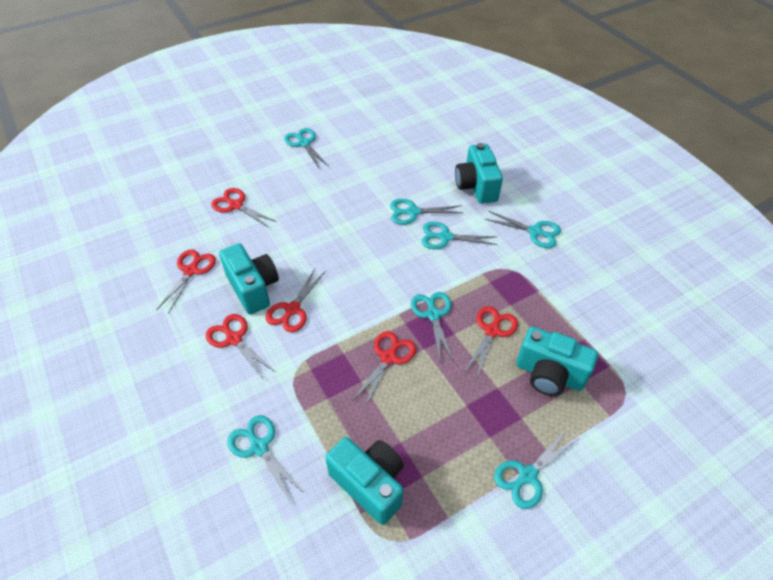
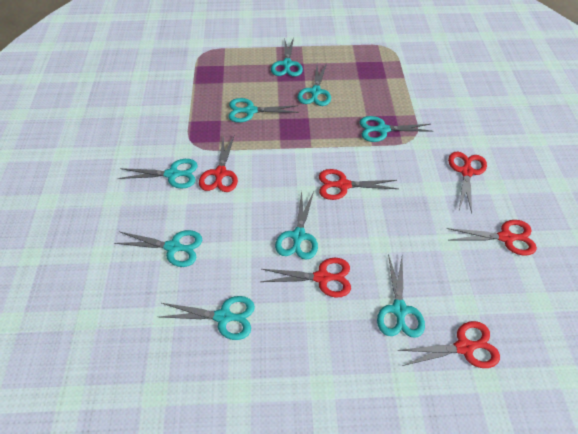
turquoise camera: [219,243,279,314] [325,437,404,525] [455,143,503,204] [516,327,598,396] = 4 -> none = 0
turquoise scissors: [227,415,305,503] [284,128,328,170] [390,199,463,225] [411,292,453,361] [422,222,498,249] [485,211,561,248] [494,430,578,509] = 7 -> [114,230,202,267] [118,159,198,189] [160,296,255,340] [228,98,299,122] [271,37,303,77] [275,191,318,260] [298,63,331,106] [360,116,433,142] [377,254,425,338] = 9

